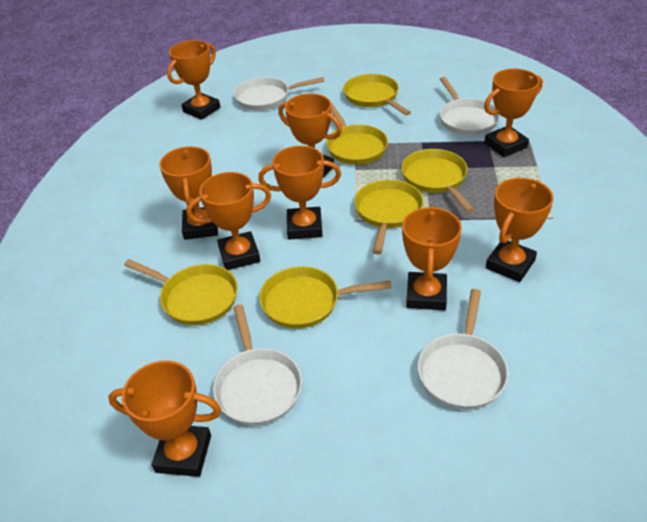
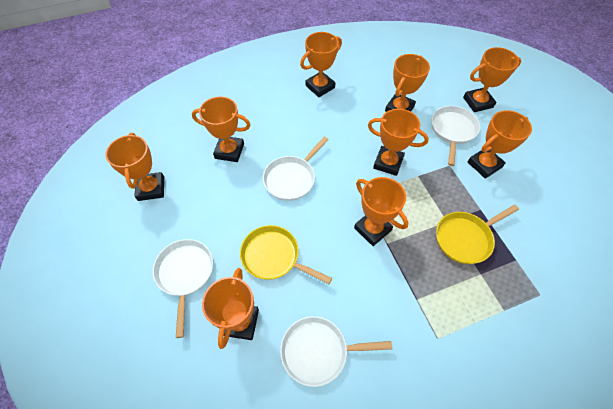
yellow pan: [124,259,238,325] [259,266,391,329] [326,103,388,165] [343,74,411,115] [354,180,424,255] [401,149,474,212] = 6 -> [240,225,332,284] [436,205,519,264] = 2

